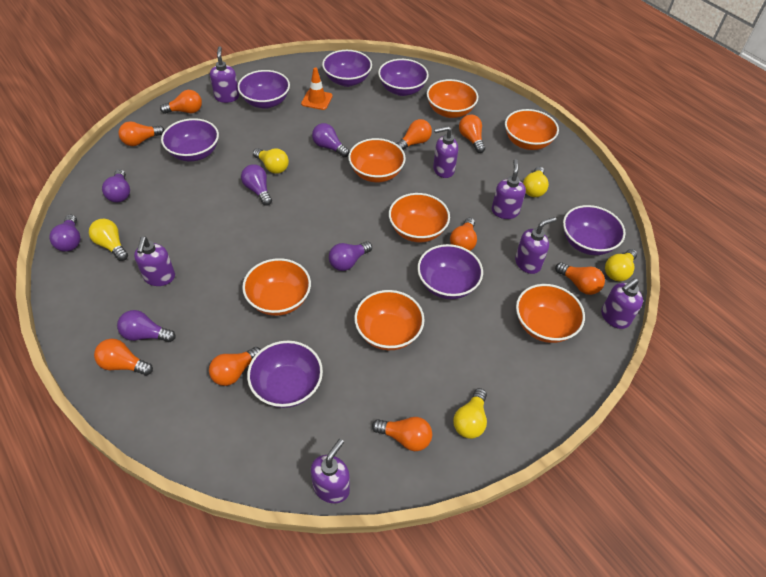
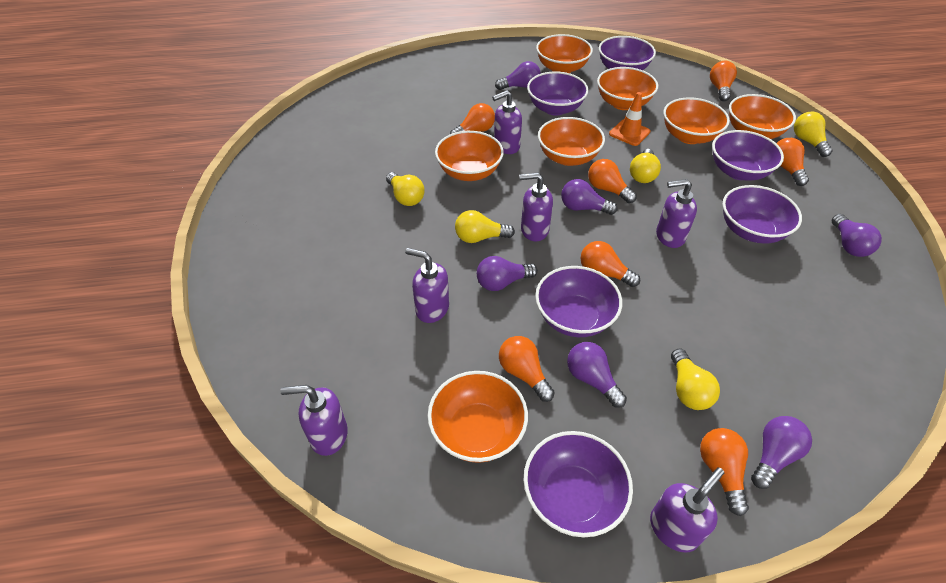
orange light bulb: [94,339,153,376] [118,121,165,146] [160,90,202,114] [209,347,261,386] [372,417,432,451] [396,119,432,150] [450,218,477,251] [459,115,485,153] [555,262,605,295] = 9 -> [450,103,495,134] [499,336,555,402] [581,241,640,287] [588,159,637,203] [700,428,749,516] [710,61,737,101] [776,138,809,186] = 7
purple bowl: [161,118,219,162] [237,70,290,109] [247,341,323,408] [322,50,372,87] [378,59,429,96] [417,244,483,299] [563,205,626,255] = 7 -> [524,431,633,537] [527,72,589,116] [535,266,622,337] [599,36,656,70] [712,130,784,181] [722,185,802,244] = 6
purple soap dispenser: [134,236,175,286] [210,46,239,103] [311,439,350,503] [433,126,458,178] [492,159,526,219] [515,217,556,274] [601,278,643,329] = 7 -> [280,385,348,456] [405,248,449,323] [492,90,522,154] [519,173,553,241] [650,467,724,553] [656,179,697,248] = 6

